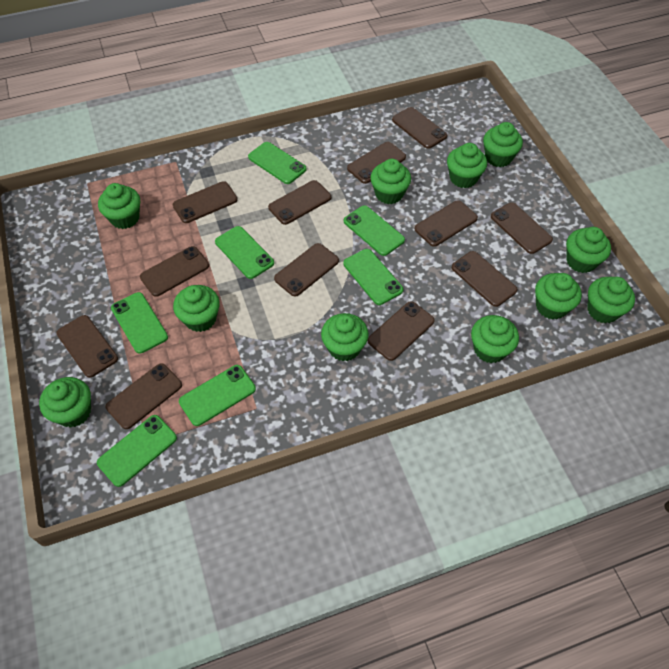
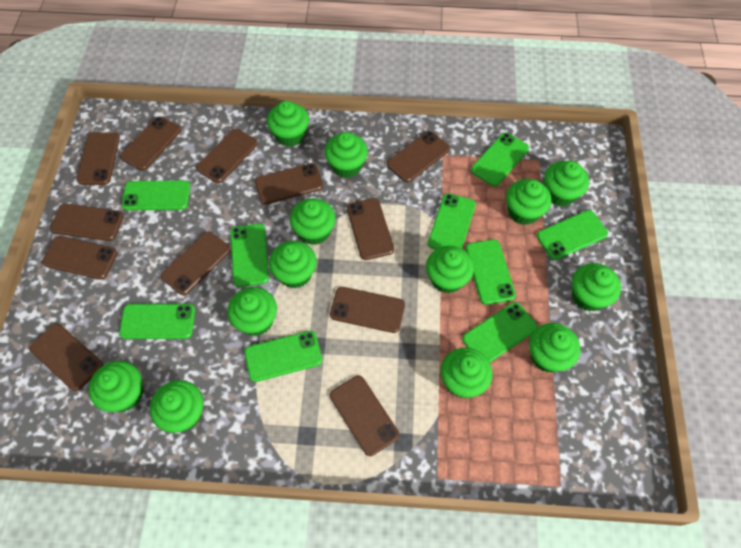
green cupcake: [39,377,91,428] [98,183,140,229] [173,285,220,332] [321,313,369,361] [370,159,411,204] [447,143,487,188] [471,315,519,363] [483,122,523,167] [535,273,582,320] [566,227,611,273] [587,277,635,323] = 11 -> [89,361,143,412] [150,380,203,433] [227,287,277,336] [267,101,309,147] [269,241,317,289] [290,198,336,245] [324,132,368,178] [426,246,474,293] [441,348,492,398] [506,179,552,225] [529,323,580,373] [544,161,589,207] [572,263,621,311] = 13
green phone: [97,415,177,487] [111,292,168,354] [179,365,256,426] [215,226,274,279] [248,142,307,184] [343,249,403,305] [344,205,405,256] = 7 -> [119,304,195,339] [122,180,190,210] [230,224,269,287] [244,331,322,382] [428,193,476,250] [462,302,538,362] [465,239,516,305] [471,132,529,187] [536,210,608,260] = 9

